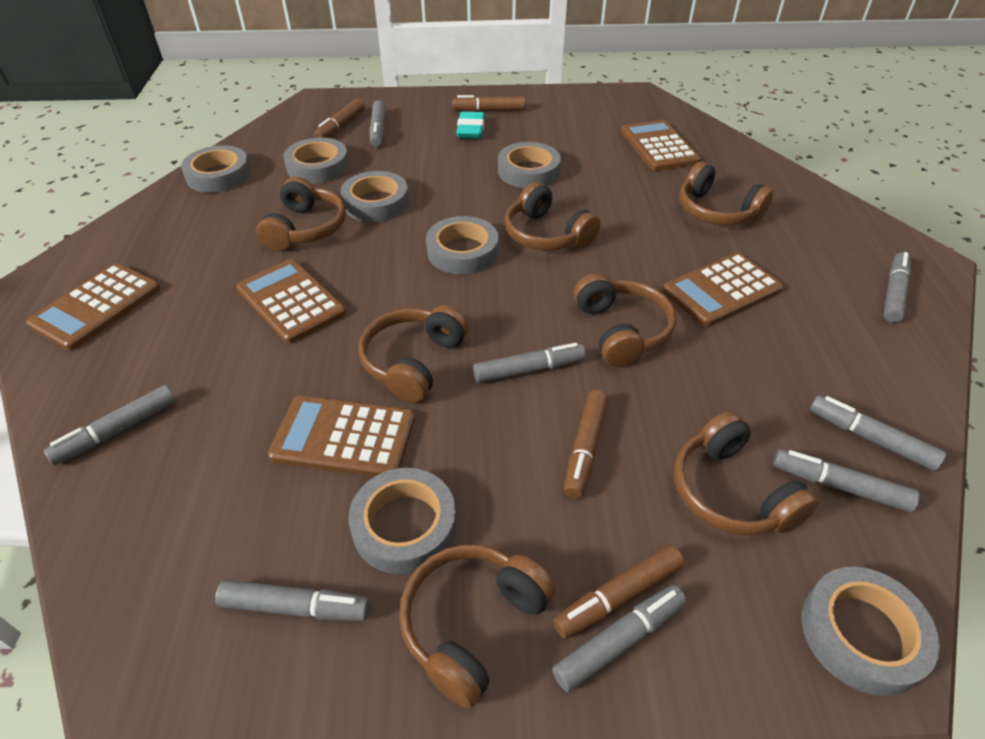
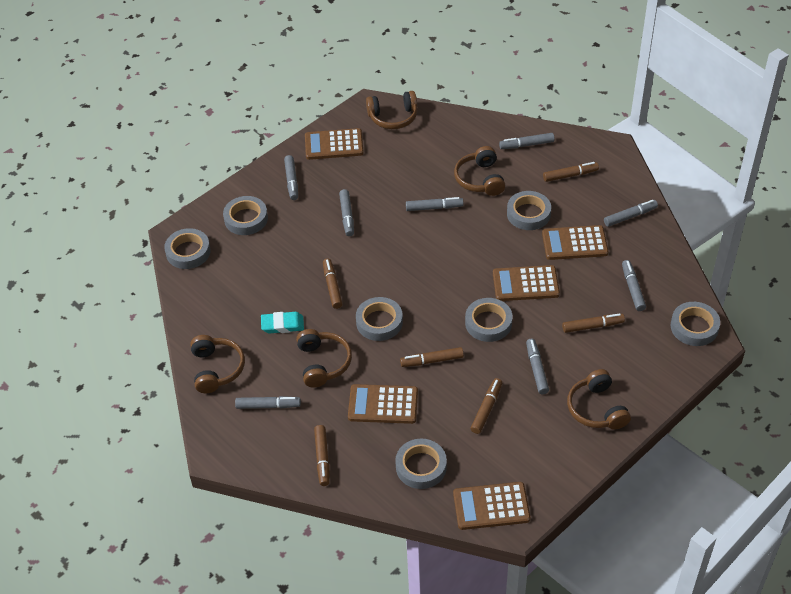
brown headphones: [256,177,346,251] [358,305,469,403] [399,545,556,709] [505,182,601,251] [574,273,676,367] [674,411,819,535] [679,162,774,226] = 7 -> [190,335,245,393] [296,329,352,388] [366,91,417,129] [454,146,505,196] [567,369,631,430] = 5
brown marker: [314,99,365,138] [452,95,525,111] [553,545,684,639] [564,390,608,498] = 4 -> [314,425,330,486] [323,258,342,309] [400,347,464,367] [470,378,502,434] [543,162,599,182] [562,313,625,333] = 6

